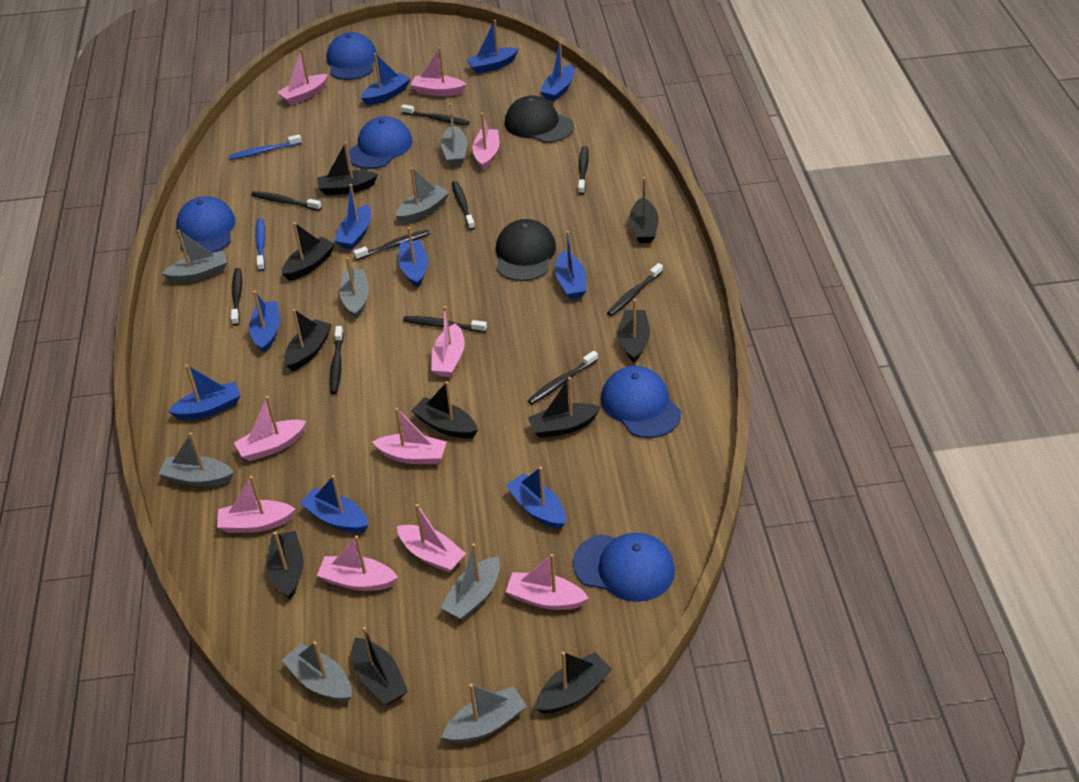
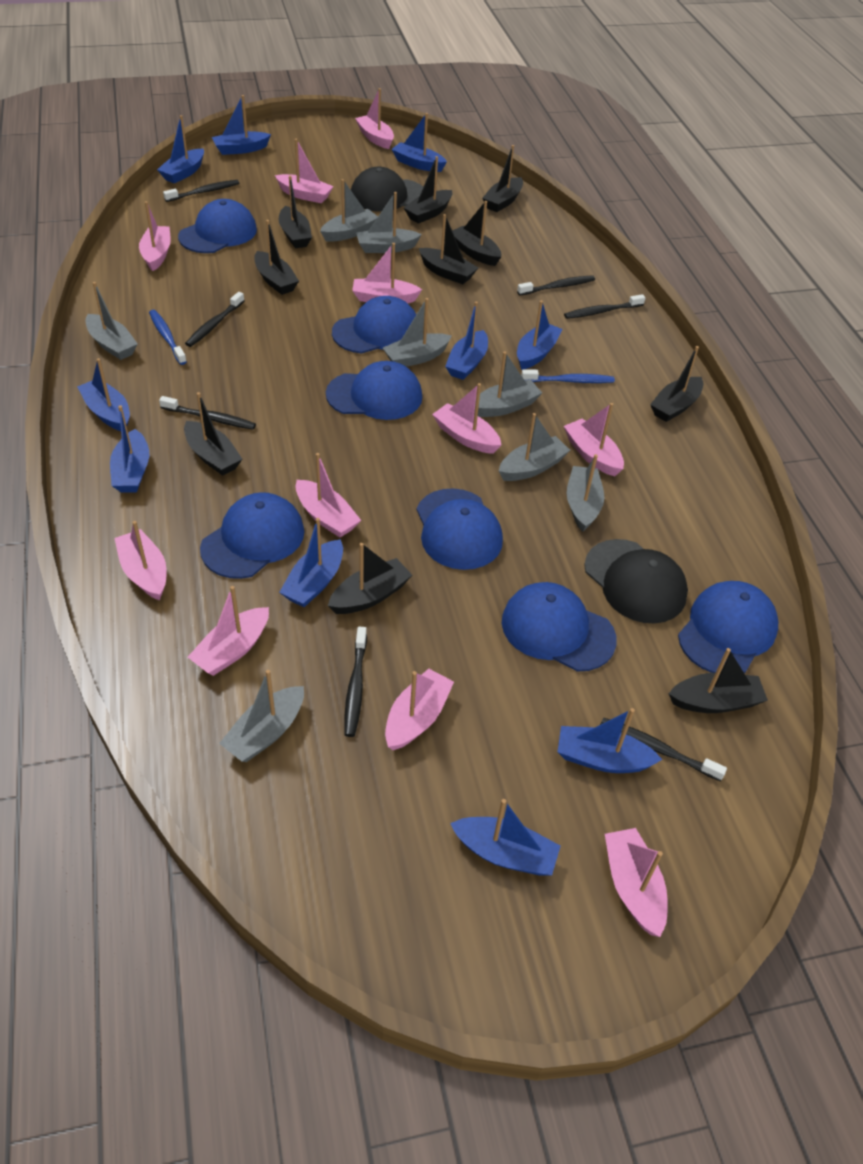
black toothbrush: [231,268,242,326] [251,191,322,211] [329,326,343,394] [353,230,430,260] [401,104,469,125] [403,316,487,333] [452,181,475,230] [528,351,598,404] [578,146,589,195] [607,263,663,316] = 10 -> [159,396,256,430] [163,180,239,202] [185,292,244,347] [344,627,367,737] [517,275,595,295] [564,294,646,319] [600,718,727,781] = 7
blue cap: [176,196,236,253] [327,32,377,80] [349,116,412,169] [573,532,675,602] [601,366,681,438] = 5 -> [178,199,257,253] [200,492,305,579] [326,361,422,420] [332,296,416,354] [417,488,503,570] [502,582,617,672] [678,581,778,673] = 7
pink boat: [217,476,295,533] [234,396,306,461] [277,48,328,105] [317,535,398,591] [372,408,447,464] [397,504,466,573] [411,47,467,96] [431,306,465,377] [472,113,499,170] [506,554,588,610] = 10 -> [114,521,167,601] [139,201,171,271] [188,586,269,676] [275,139,334,203] [295,453,361,538] [352,243,422,303] [355,88,394,149] [385,668,454,750] [432,383,501,454] [564,403,624,476] [605,828,668,937] = 11

